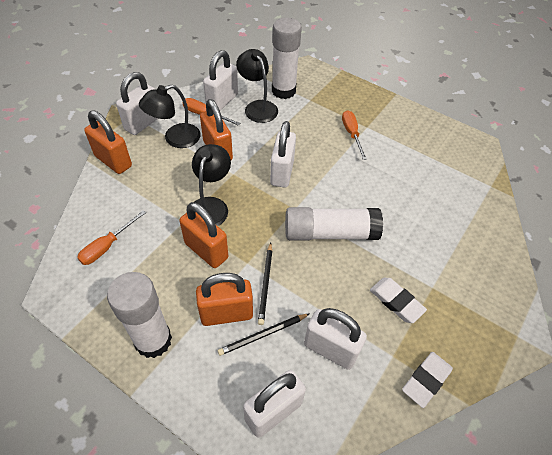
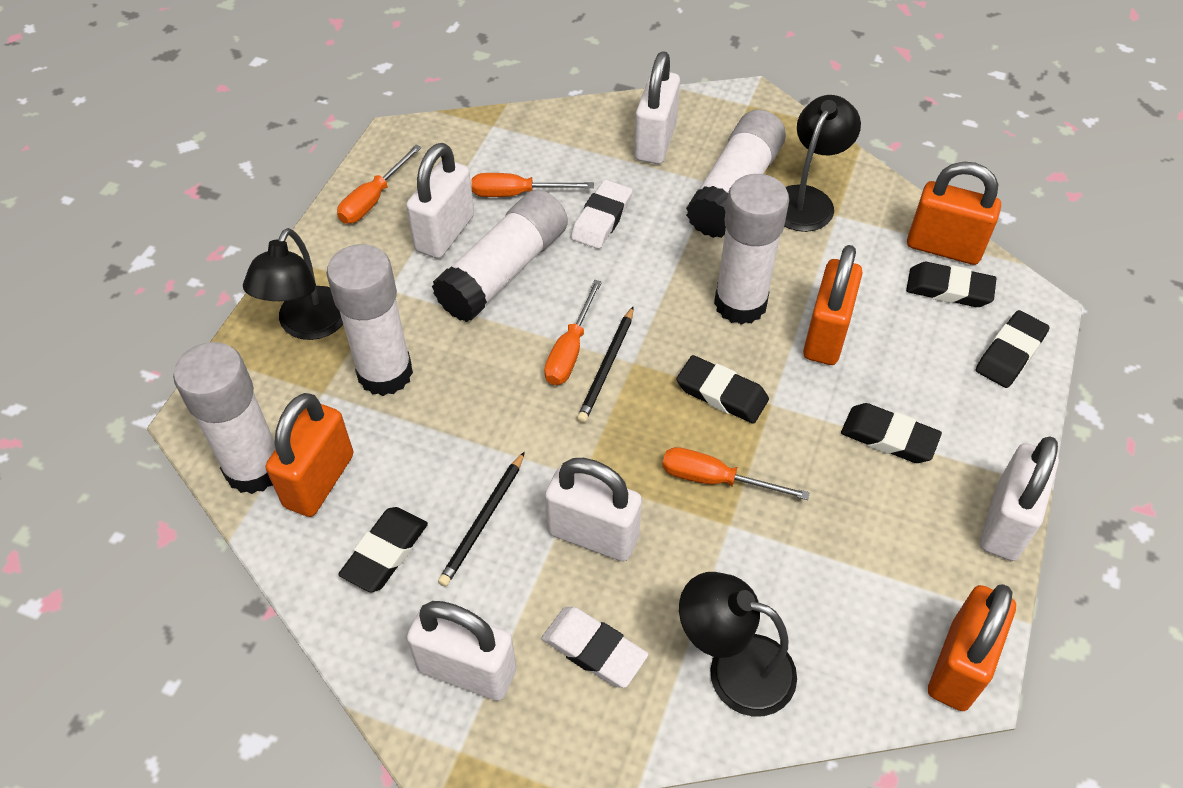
black eraser: none = 0 -> [338,507,428,593] [676,355,769,424] [841,403,942,463] [906,262,997,307] [976,310,1050,388] = 5
orange screwdriver: [77,210,146,265] [182,98,240,126] [342,110,367,160] = 3 -> [337,145,422,224] [471,173,594,197] [544,280,602,385] [662,447,810,500] = 4
white glue stick: [107,272,172,358] [272,18,302,99] [285,207,383,241] = 3 -> [173,342,276,494] [326,244,413,396] [432,189,568,322] [686,109,786,238] [714,174,789,325] = 5

